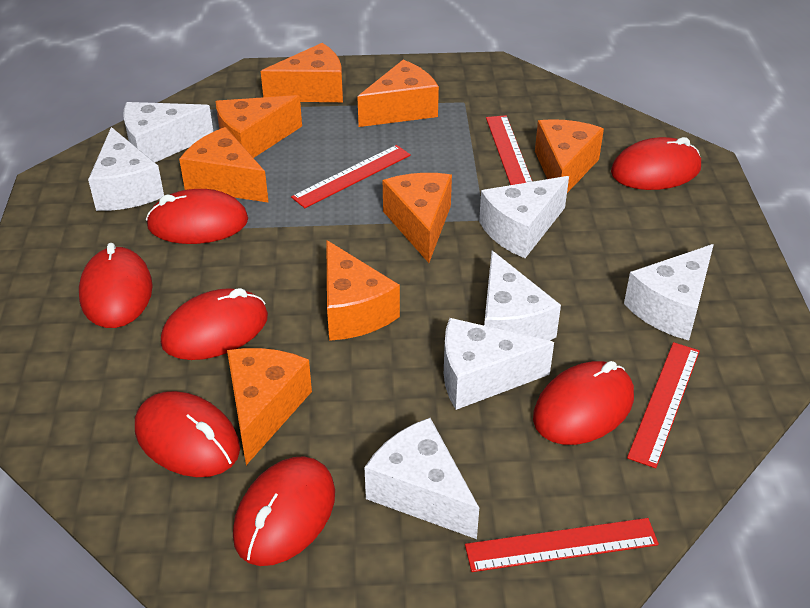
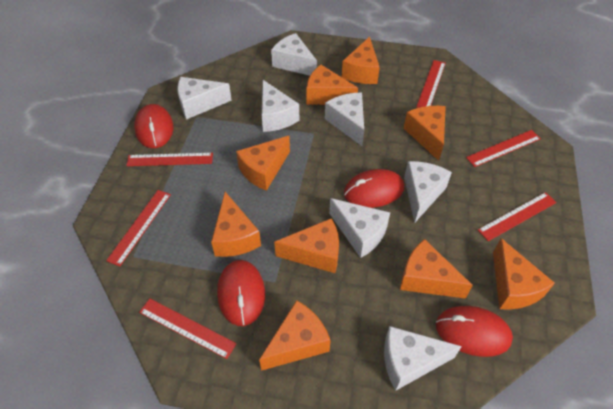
orange cheese: [179,127,269,203] [216,95,302,158] [227,348,312,465] [261,43,343,102] [326,240,400,341] [357,60,439,127] [383,173,452,263] [535,119,604,193] = 8 -> [211,192,261,257] [236,136,290,191] [259,300,331,371] [274,218,339,273] [307,65,358,105] [342,37,380,84] [400,239,473,299] [403,106,446,161] [493,238,555,310] = 9
red mouse: [79,243,153,328] [135,391,240,477] [146,189,248,244] [161,288,268,360] [233,456,335,566] [533,361,634,445] [611,137,701,190] = 7 -> [134,104,173,148] [217,260,265,326] [344,169,404,208] [436,306,513,357] = 4
red ruler: [291,145,411,208] [465,518,659,572] [486,115,532,185] [627,342,700,468] = 4 -> [106,190,171,266] [126,153,213,166] [139,298,237,359] [416,60,446,108] [466,130,541,167] [478,192,556,241] = 6

